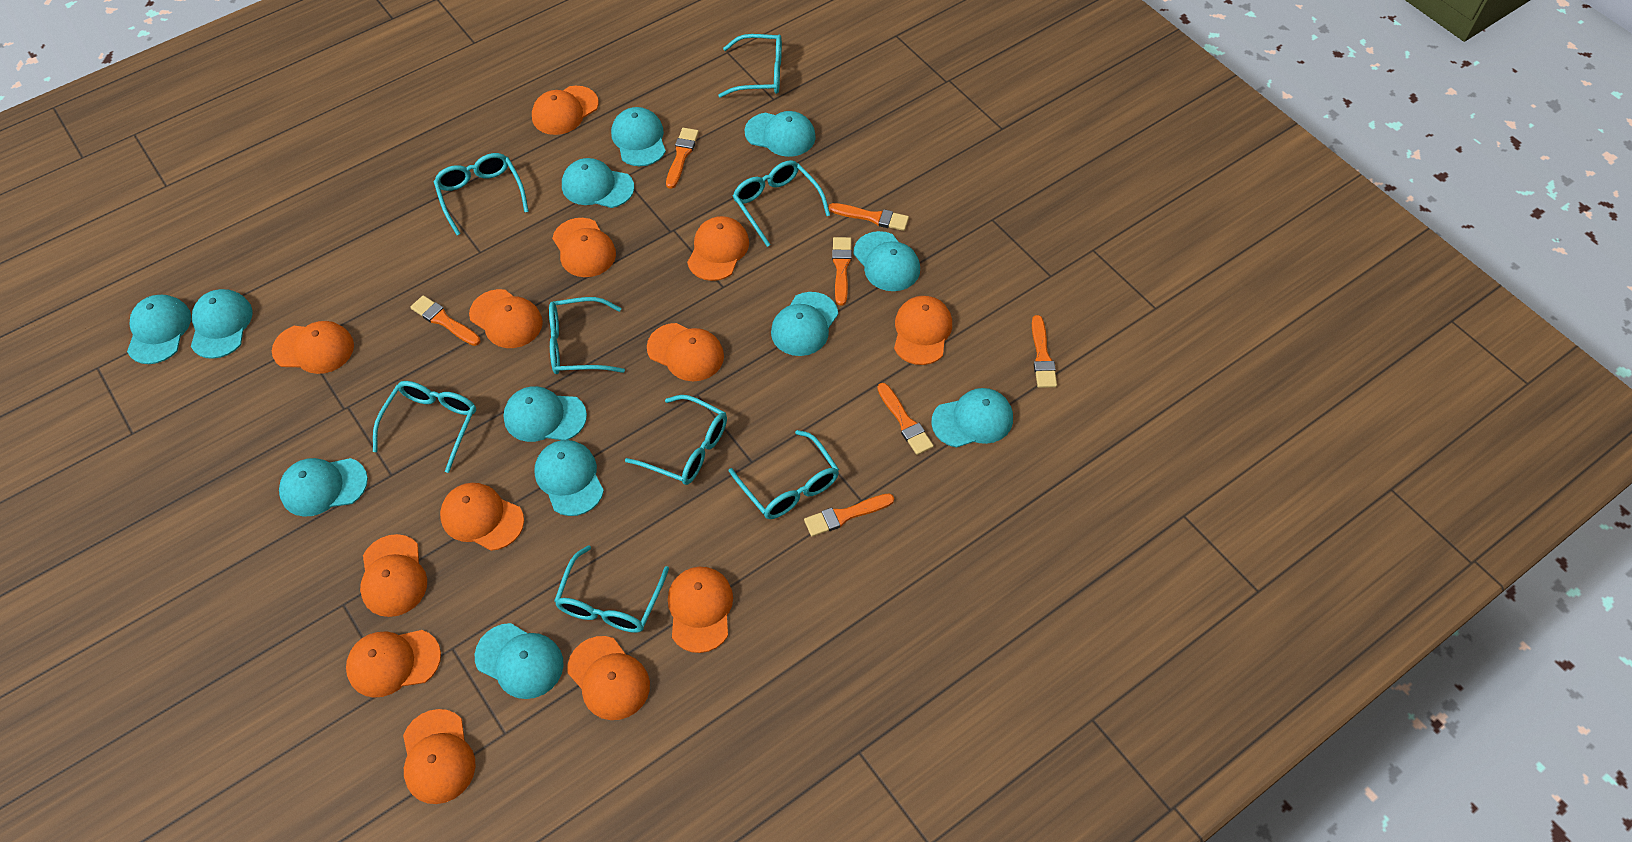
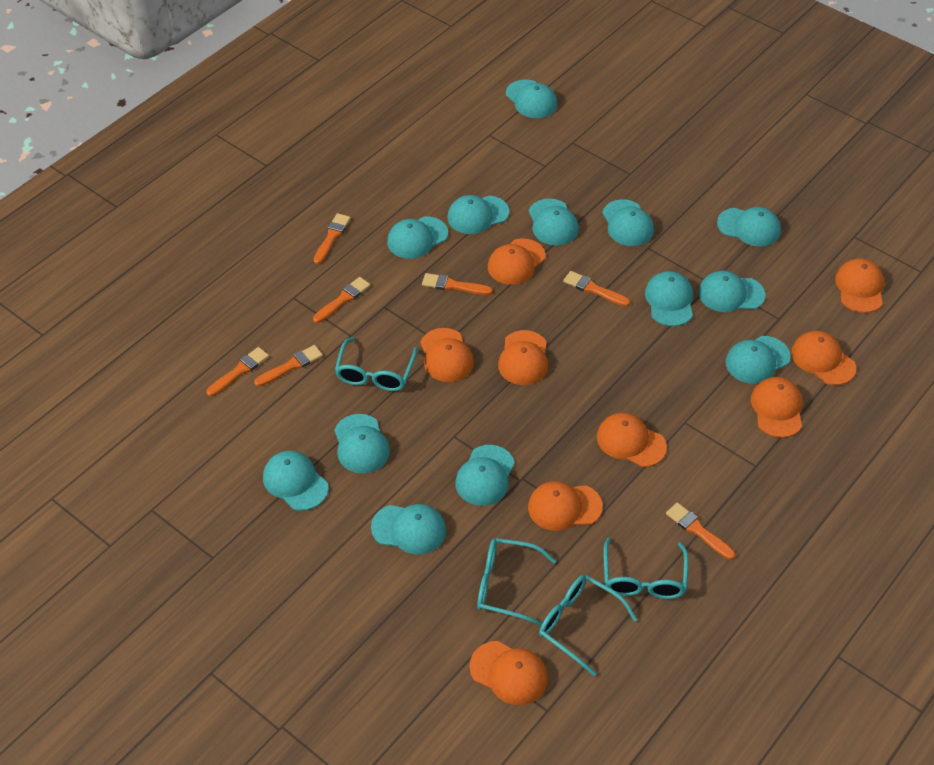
orange cap: [272,321,354,374] [346,630,441,698] [360,534,427,617] [403,709,476,804] [440,483,524,551] [469,289,543,348] [532,86,599,135] [552,218,616,277] [567,636,650,720] [647,323,724,381] [668,567,733,653] [687,216,749,281] [894,296,952,365] = 13 -> [420,328,474,382] [469,641,548,705] [488,239,546,285] [498,330,548,385] [528,481,603,531] [597,413,667,467] [751,377,802,438] [791,331,856,385] [835,258,884,313] = 9
turquoise cap: [127,295,191,364] [191,289,253,359] [279,458,368,517] [475,623,564,699] [503,386,587,442] [534,440,604,516] [562,158,634,208] [611,107,666,166] [744,111,816,157] [771,292,838,356] [854,231,920,291] [931,388,1013,448] = 12 -> [263,451,329,511] [334,414,390,473] [371,504,446,555] [387,216,448,259] [447,195,509,234] [455,445,515,506] [506,79,557,118] [529,199,579,245] [602,199,654,246] [645,271,693,326] [698,271,765,312] [717,207,781,246] [726,336,791,384] = 13
turquoise glasses: [373,381,476,473] [434,153,529,235] [549,297,625,374] [554,545,669,633] [625,395,727,485] [718,34,782,98] [729,430,839,519] [733,160,830,247] = 8 -> [335,337,417,391] [477,538,556,626] [539,575,638,676] [603,537,688,599] = 4

